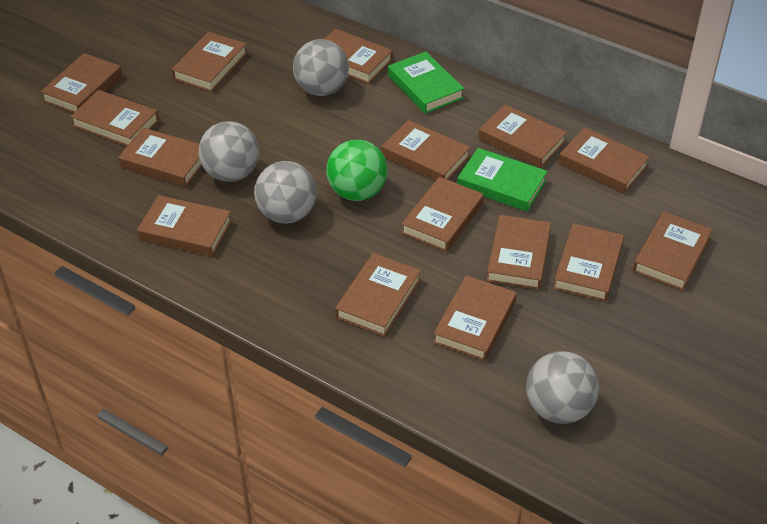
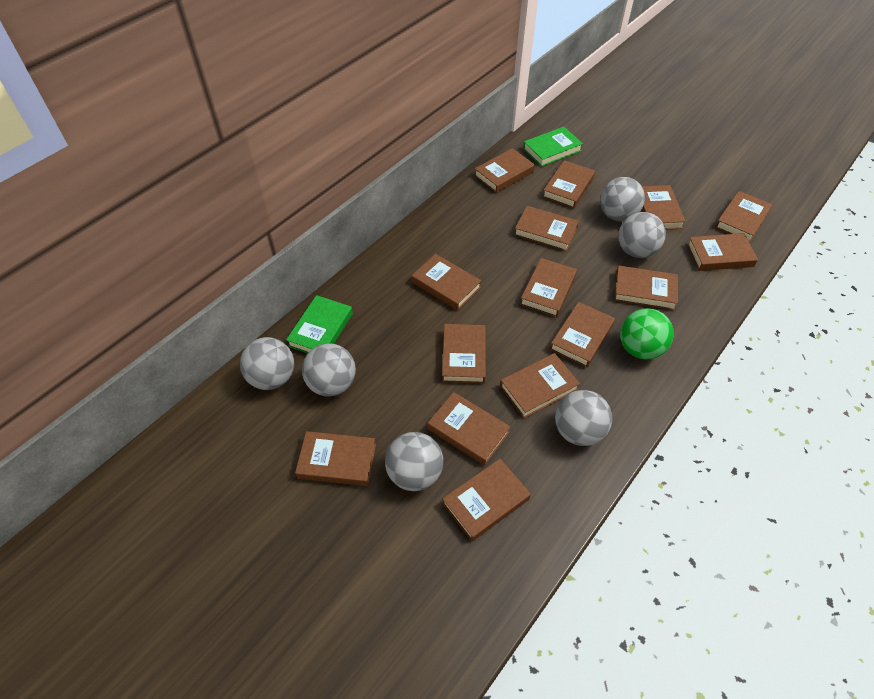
grey ball: [199,121,259,182] [254,161,317,224] [293,39,349,96] [526,351,599,424] = 4 -> [240,337,294,390] [302,343,356,397] [385,432,443,491] [555,390,612,446] [600,177,645,221] [618,212,666,258] = 6

